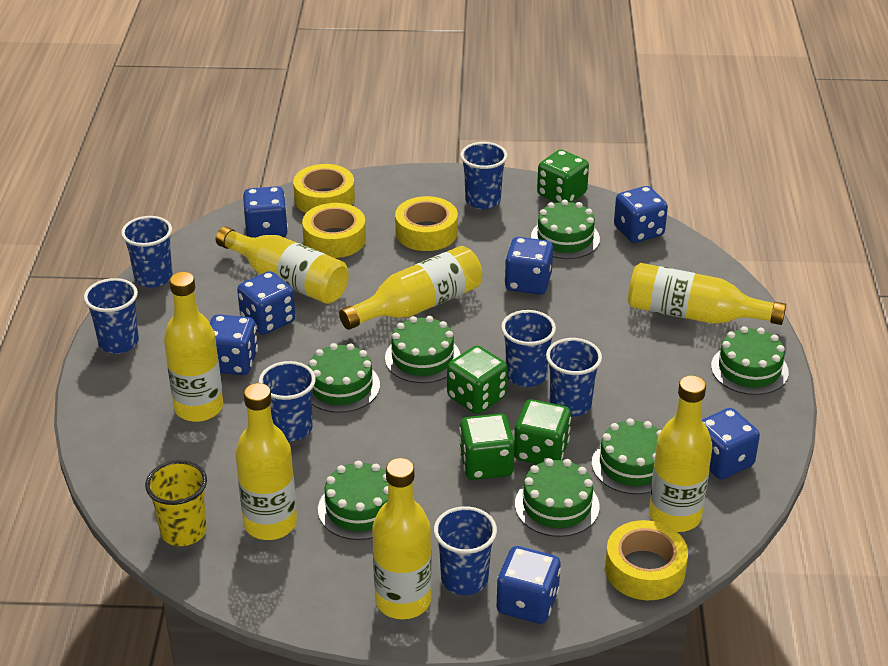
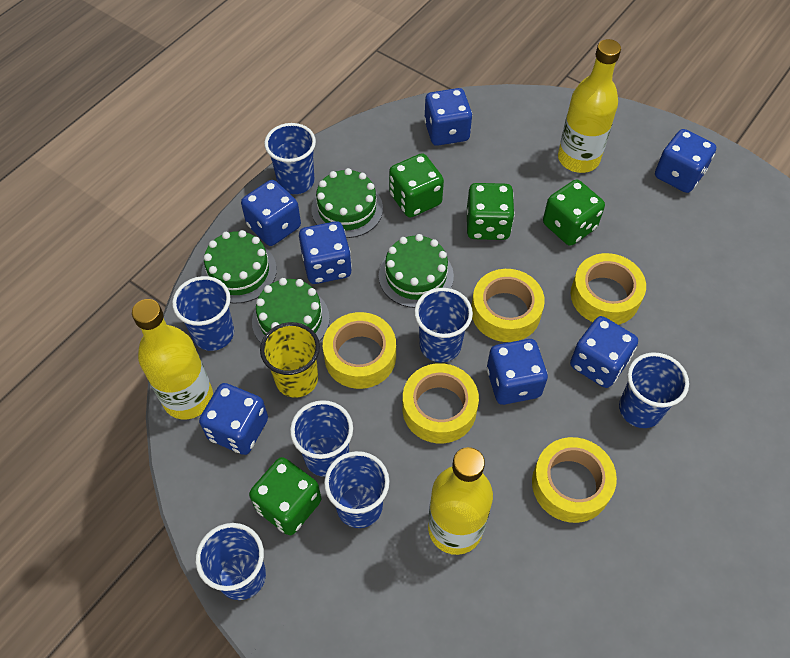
green cake: [308,343,380,413] [318,461,388,540] [385,316,461,383] [515,458,600,537] [531,200,600,259] [592,418,662,494] [711,326,789,395] = 7 -> [201,230,277,304] [252,278,330,343] [311,168,383,238] [379,234,454,308] = 4
yellow bottle: [164,272,223,422] [216,226,349,304] [235,383,297,540] [339,246,482,330] [372,458,432,619] [628,263,786,325] [649,375,712,532] = 7 -> [132,299,213,419] [428,447,493,555] [558,39,621,173] = 3
yellow tape: [293,164,355,213] [302,203,366,258] [395,196,458,251] [605,520,688,600] = 4 -> [323,312,396,389] [402,363,479,443] [471,269,545,342] [532,437,617,523] [571,253,646,325] = 5

